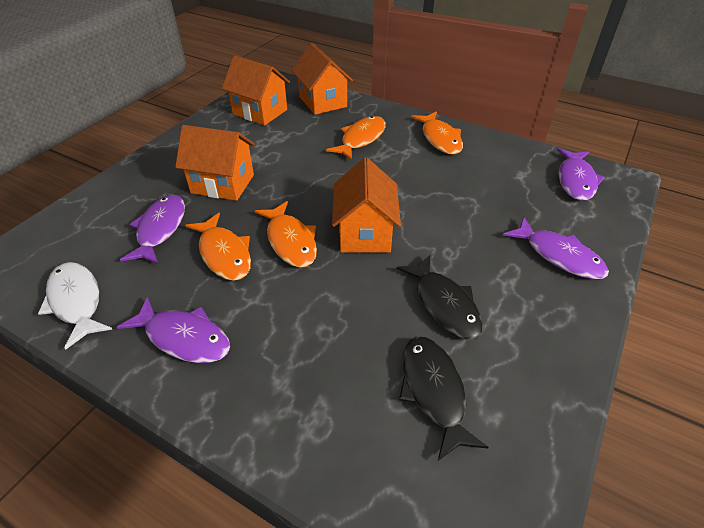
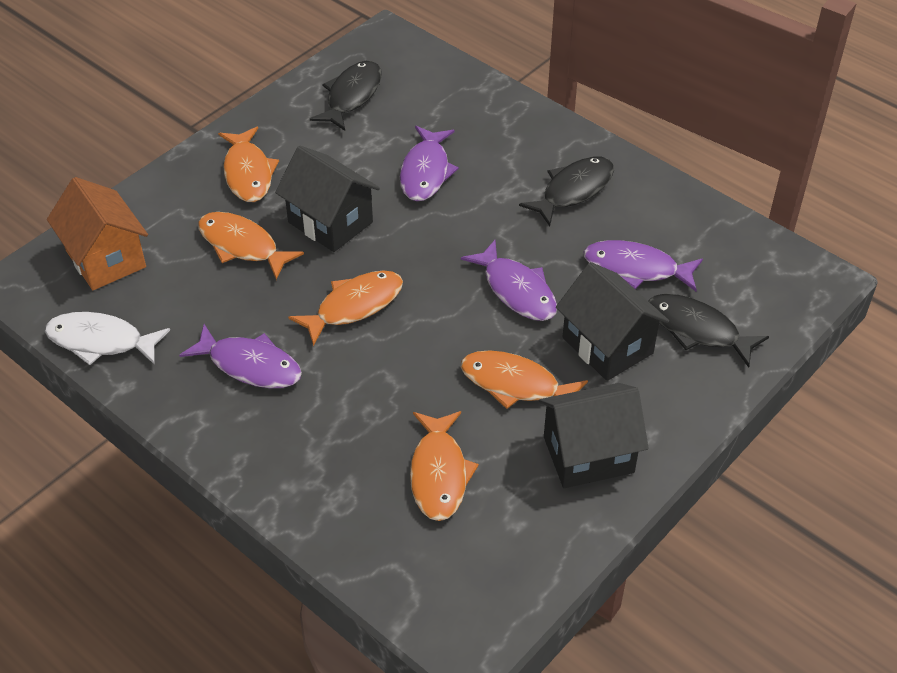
black fish: [396,255,483,340] [399,337,488,461] = 2 -> [310,61,382,131] [519,157,614,226] [649,294,769,368] = 3
black house: none = 0 -> [275,145,380,252] [539,383,649,488] [556,262,669,381] = 3
orange fish: [185,213,251,281] [255,201,317,268] [326,116,386,160] [411,111,463,154] = 4 -> [198,212,304,280] [218,127,279,202] [288,270,403,346] [410,411,479,521] [461,350,588,409] = 5
orange house: [175,125,255,201] [222,56,290,125] [292,43,353,115] [332,158,401,253] = 4 -> [47,177,148,290] = 1

